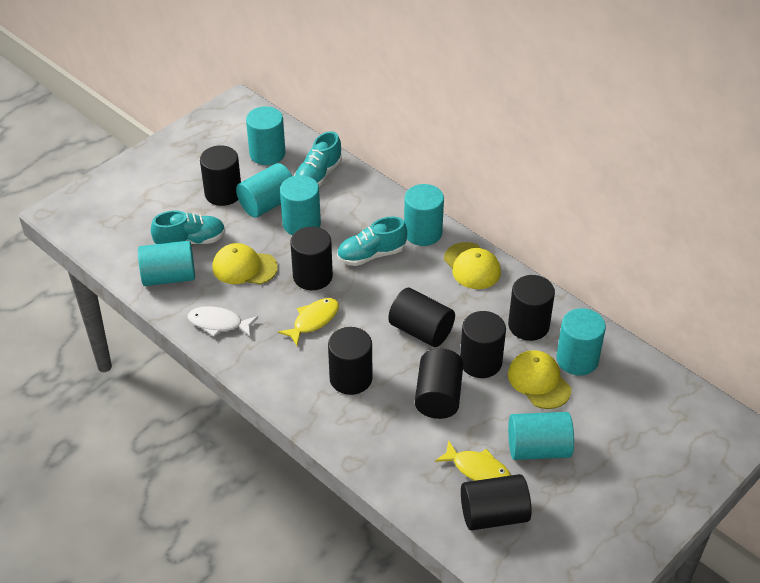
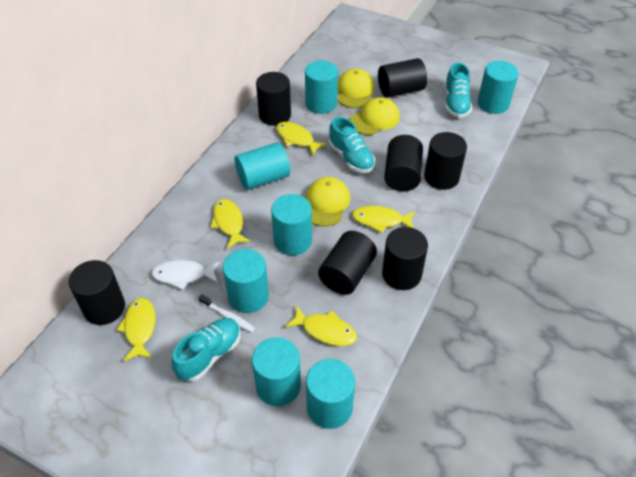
black cylinder: [200,145,241,206] [290,227,333,290] [328,327,372,395] [388,288,455,347] [415,348,463,419] [460,311,506,378] [461,474,532,531] [508,275,555,341] = 8 -> [69,260,125,325] [256,72,291,126] [318,231,377,295] [378,58,427,97] [382,227,428,290] [384,135,423,191] [424,132,467,190] = 7
white toothbrush: none = 0 -> [198,294,255,333] = 1
yellow fish: [278,298,339,346] [435,440,511,481] = 2 -> [117,298,155,361] [211,199,251,248] [276,122,327,155] [285,305,357,346] [352,206,415,233] = 5

